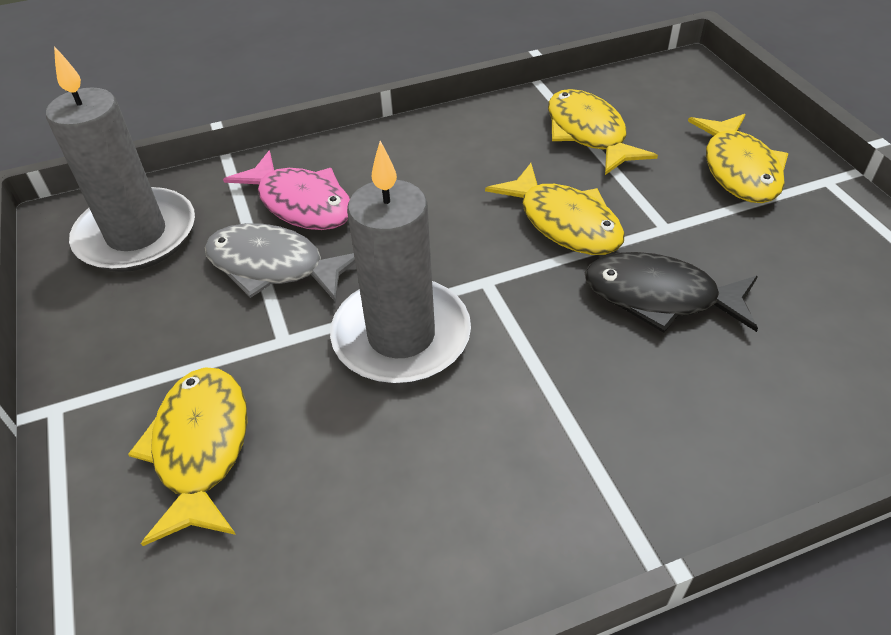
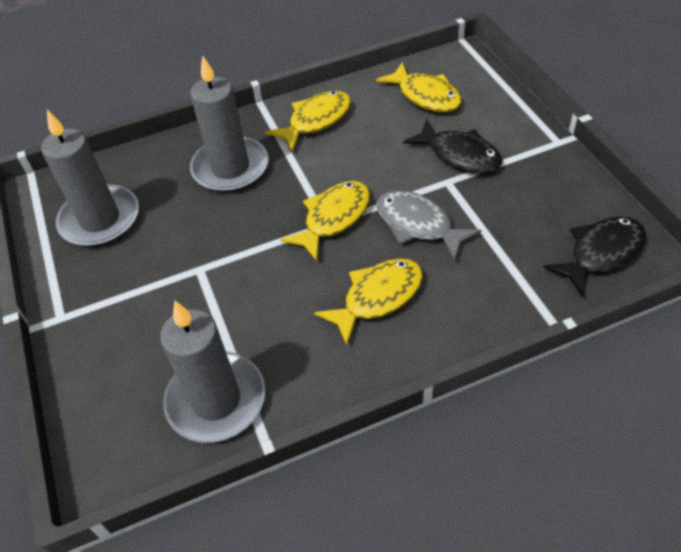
black fish: [585,252,758,333] = 1 -> [403,119,503,173] [543,216,646,297] = 2
grey candle: [46,46,195,272] [330,141,471,384] = 2 -> [41,110,139,247] [160,301,265,443] [190,55,268,192] = 3
pink fish: [223,150,350,230] = 1 -> none = 0

